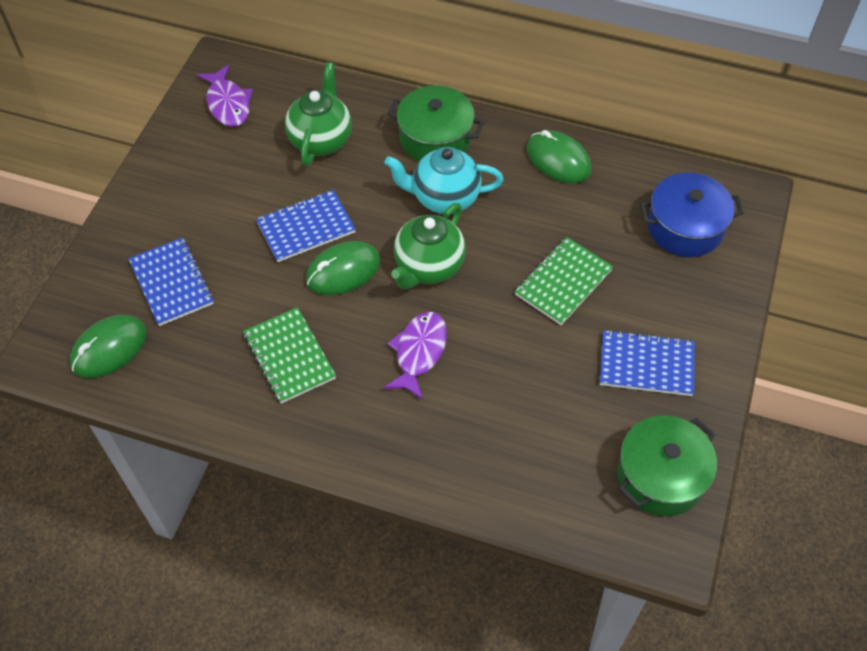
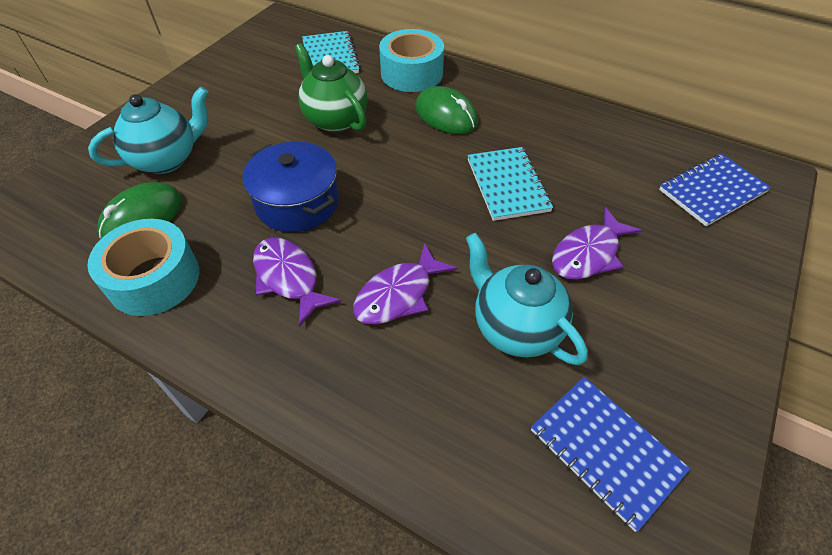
blue notebook: [129,237,214,326] [256,190,356,262] [600,330,695,396] = 3 -> [531,377,690,532] [659,153,771,227] = 2
green mouse: [70,315,147,378] [306,241,380,295] [527,130,592,183] = 3 -> [97,182,182,238] [415,86,478,134] = 2
green notebook: [243,307,336,404] [515,237,613,325] = 2 -> none = 0
green pot: [388,85,484,161] [617,415,717,516] = 2 -> none = 0
green teapot: [285,62,352,166] [391,203,466,289] = 2 -> [295,43,368,132] = 1
purple fish: [196,65,253,127] [383,312,447,400] = 2 -> [253,238,341,327] [353,243,457,325] [552,207,642,280] = 3
turquoise notebook: none = 0 -> [302,31,360,73] [467,147,553,221] = 2
turquoise tape: none = 0 -> [87,219,199,316] [379,29,444,92] = 2
turquoise teapot: [385,147,504,214] = 1 -> [88,86,208,174] [466,233,588,365] = 2

